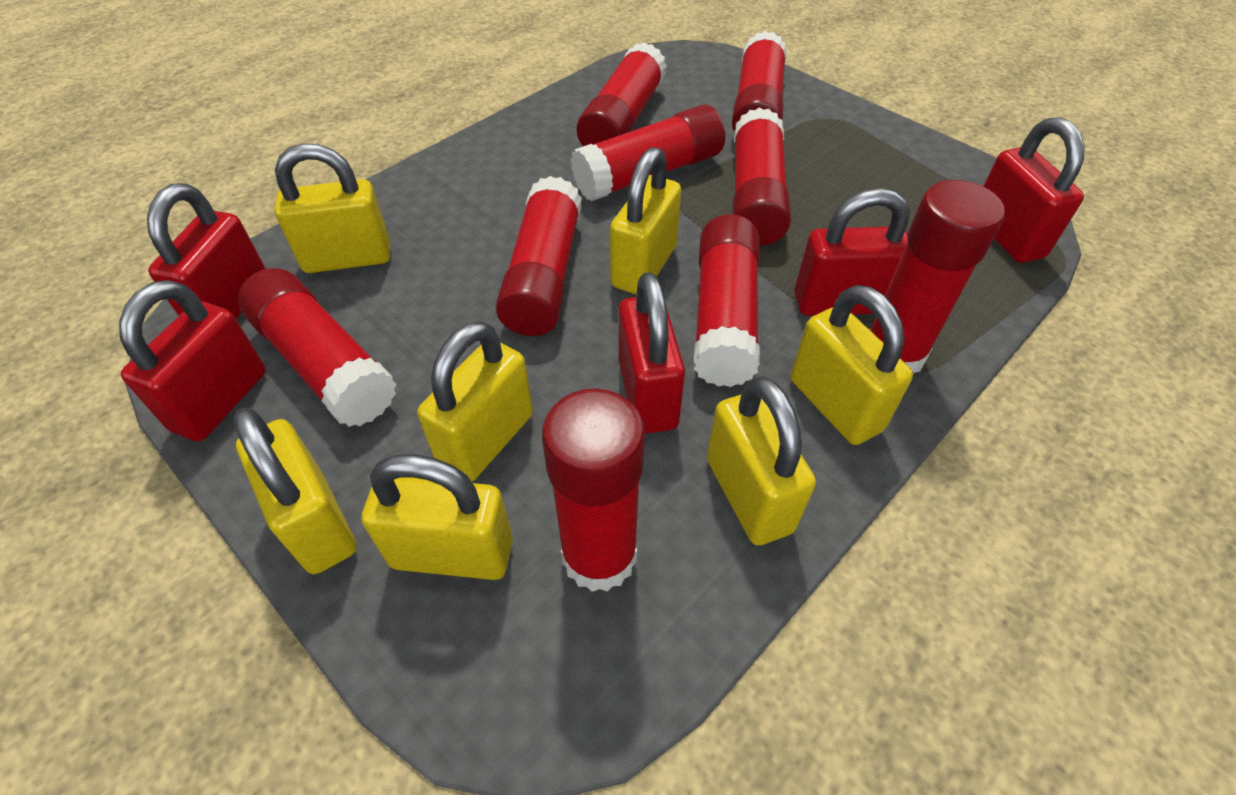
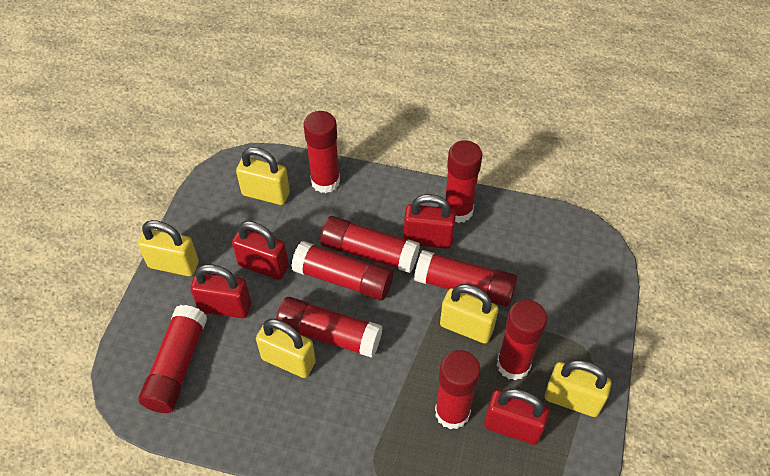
red padlock: [119,280,266,442] [147,183,266,319] [619,272,685,434] [795,188,910,316] [983,117,1085,263] = 5 -> [190,264,251,318] [232,221,289,280] [404,194,456,249] [484,389,549,445] = 4
yellow padlock: [234,407,357,574] [274,143,390,273] [362,454,513,580] [417,321,533,482] [610,147,681,295] [707,376,816,545] [791,285,913,445] = 7 -> [138,220,199,276] [236,147,290,205] [256,319,316,378] [440,284,498,344] [545,360,612,417] = 5

